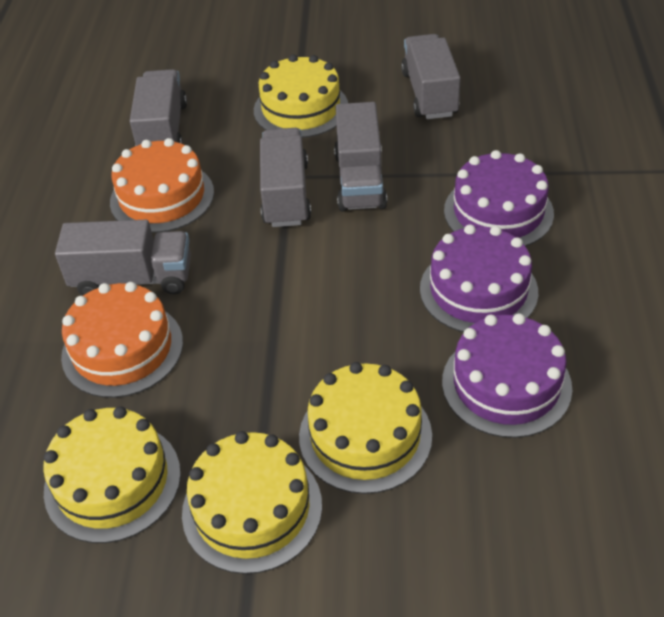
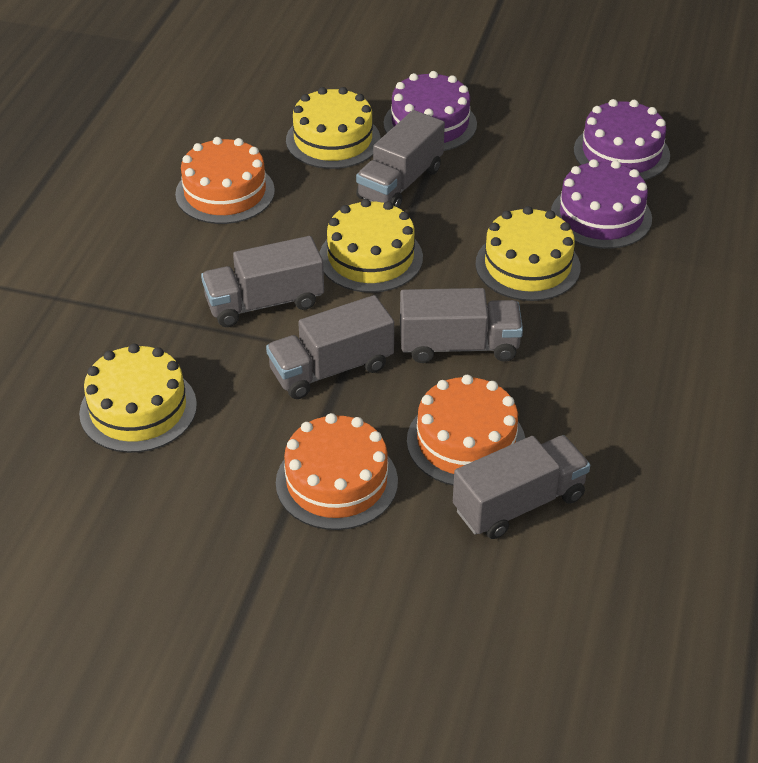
orange cake: [61,282,183,398] [110,138,214,233] = 2 -> [175,137,275,224] [276,413,398,530] [407,375,525,485] = 3

